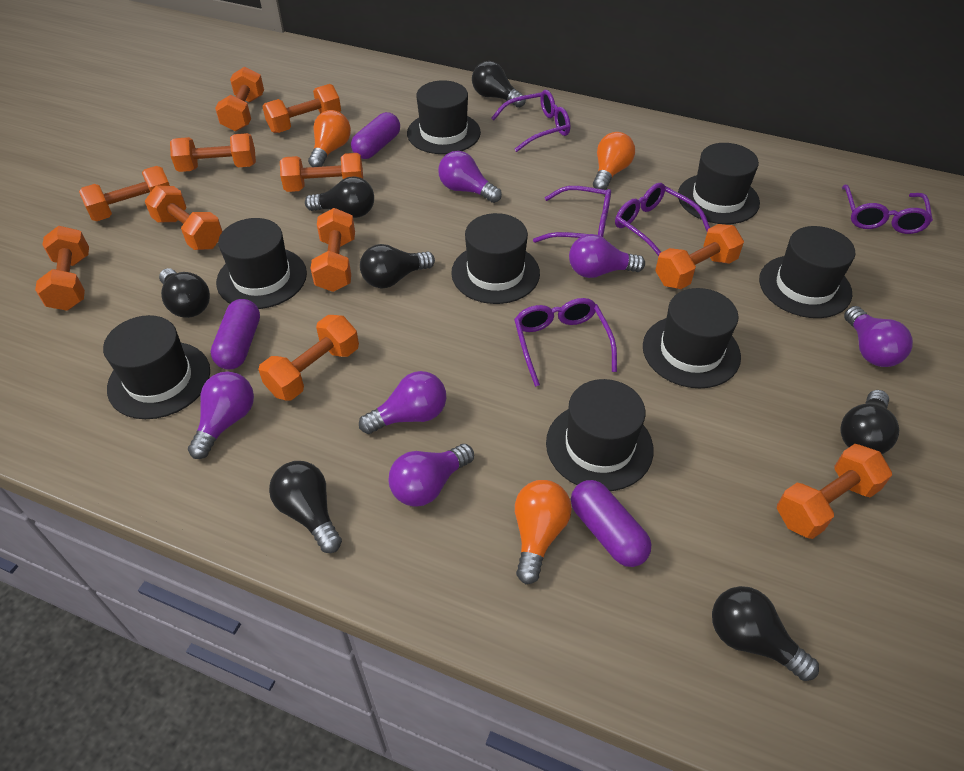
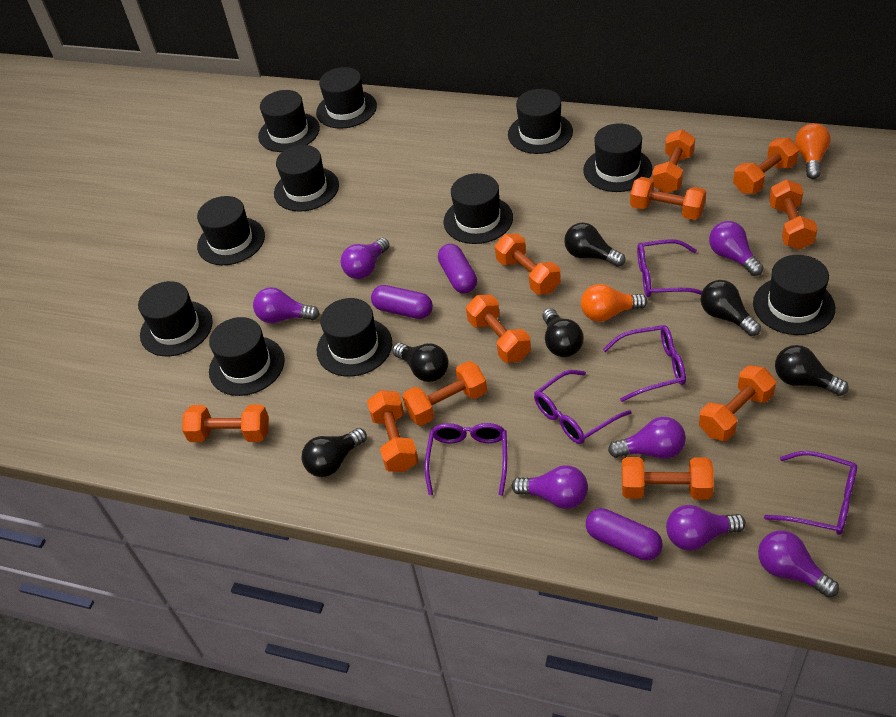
black hat: [103,315,210,419] [216,218,307,309] [407,80,481,154] [451,213,540,304] [546,379,654,491] [643,288,741,388] [678,143,760,224] [759,226,855,318] = 8 -> [138,281,213,356] [197,196,265,265] [209,317,285,396] [258,90,320,152] [274,145,339,212] [316,67,377,129] [317,298,392,376] [443,173,513,244] [508,89,573,154] [583,123,652,192] [753,255,835,335] = 11
black light bulb: [159,268,210,318] [269,461,342,553] [305,176,374,218] [360,244,435,289] [472,61,526,108] [712,586,819,681] [840,390,899,454] = 7 -> [301,428,367,477] [392,343,449,382] [542,308,583,357] [564,223,626,267] [701,280,761,336] [775,345,849,396] = 6
orange light bulb: [308,110,351,167] [515,480,572,584] [593,132,635,190] = 3 -> [581,284,647,322] [795,123,831,179] = 2
purple light bulb: [188,371,254,459] [359,371,446,434] [389,444,474,507] [438,151,502,203] [569,234,645,278] [844,306,913,367] = 6 -> [253,287,320,323] [340,238,390,279] [512,465,588,509] [608,417,686,459] [666,505,746,551] [709,221,763,276] [758,530,839,598] = 7

